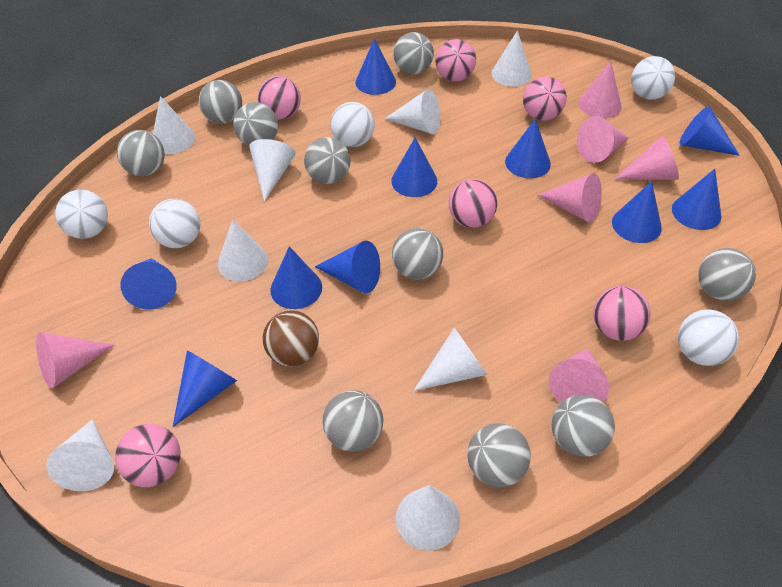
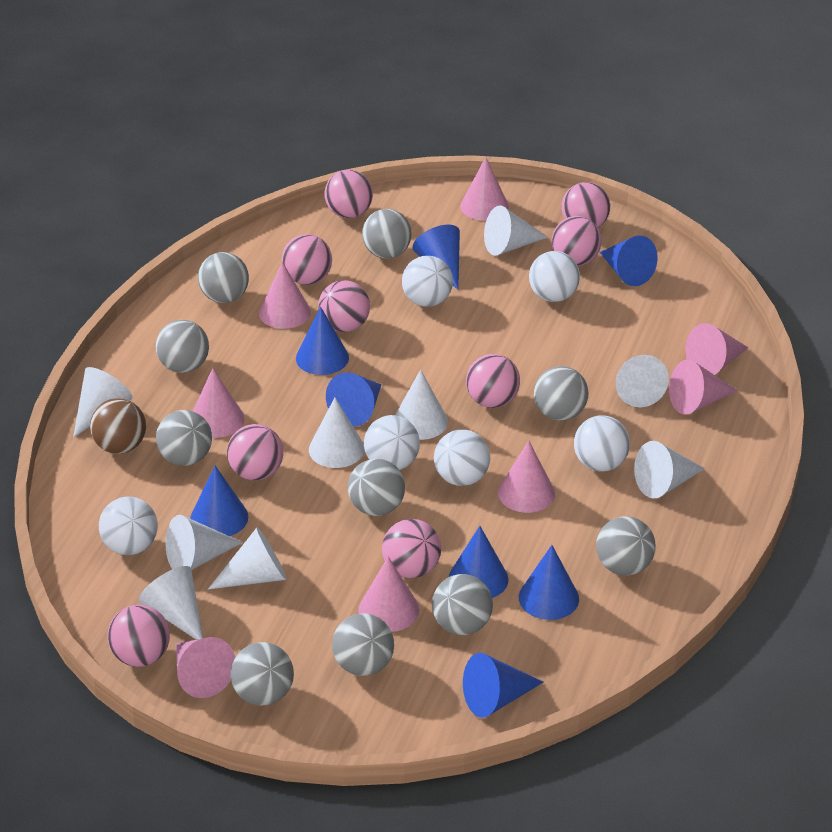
blue cone: [120,258,177,310] [173,350,237,427] [270,246,322,309] [315,241,380,293] [355,38,396,95] [391,138,437,197] [505,119,551,178] [612,181,662,243] [672,169,721,230] [679,106,740,156] = 10 -> [190,466,248,536] [296,307,349,375] [326,372,381,427] [413,225,460,290] [449,526,509,598] [463,653,544,718] [519,545,579,620] [600,235,657,286] = 8
pink ball: [115,424,181,487] [258,76,301,120] [435,39,476,82] [449,179,497,228] [523,76,567,121] [593,286,651,341] = 6 -> [107,605,170,667] [227,424,283,480] [282,234,332,285] [318,280,370,332] [324,170,373,218] [382,519,441,578] [466,354,520,408] [552,216,602,266] [562,182,610,228] = 9
pink cone: [36,332,114,389] [538,173,602,222] [549,348,609,403] [577,116,629,163] [579,61,621,118] [614,136,679,180] = 6 -> [175,637,235,698] [193,368,245,438] [259,262,311,329] [358,557,419,632] [460,157,509,221] [498,441,555,513] [669,360,738,415] [685,323,748,375] = 8
white ball: [55,190,108,239] [149,199,201,248] [330,102,375,147] [631,56,675,100] [678,309,739,366] = 5 -> [99,497,158,555] [364,415,420,470] [402,256,453,307] [434,430,490,486] [529,251,580,302] [574,415,630,471] = 6
white cone: [46,419,114,491] [153,96,195,154] [218,219,268,281] [249,139,295,202] [384,89,440,134] [396,485,460,551] [414,328,487,391] [491,31,532,87] = 8 -> [73,367,132,438] [138,566,203,640] [166,515,243,570] [208,527,286,589] [309,397,365,468] [395,370,448,440] [484,205,548,256] [616,355,669,407] [634,441,705,498] = 9

